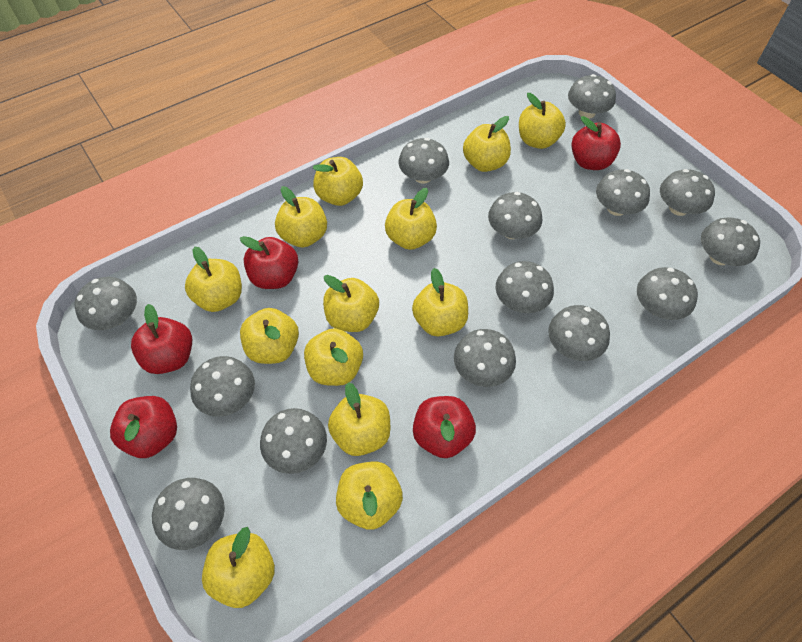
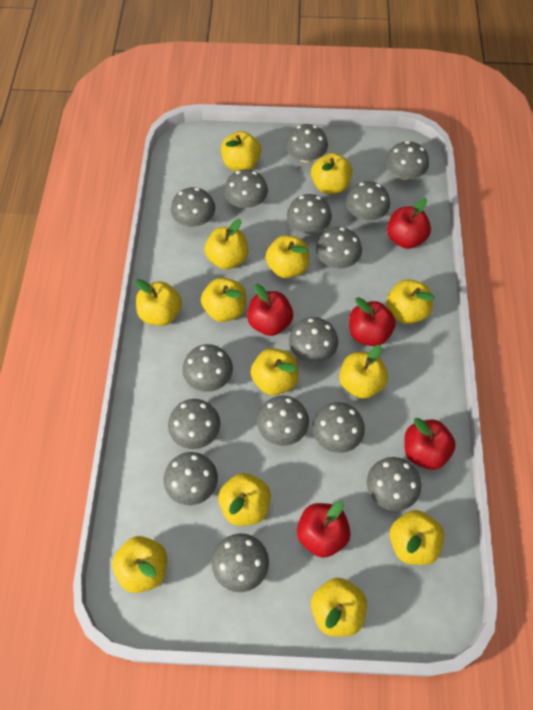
grey mushroom: [75,277,137,330] [152,478,225,550] [190,356,255,417] [260,408,327,474] [398,138,449,184] [454,329,516,387] [488,192,542,239] [496,261,554,313] [548,305,610,361] [568,74,616,119] [596,169,650,216] [637,267,698,320] [660,169,715,216] [701,218,760,266] = 14 -> [163,452,218,505] [168,399,221,449] [171,187,215,227] [183,344,233,392] [212,534,269,592] [224,169,268,208] [257,396,309,446] [286,124,328,162] [287,194,332,234] [289,317,338,363] [312,402,365,453] [316,227,362,268] [346,181,390,220] [367,457,421,511] [386,141,429,180] = 15

